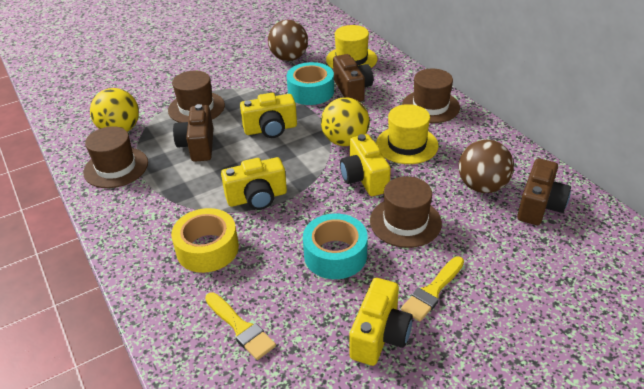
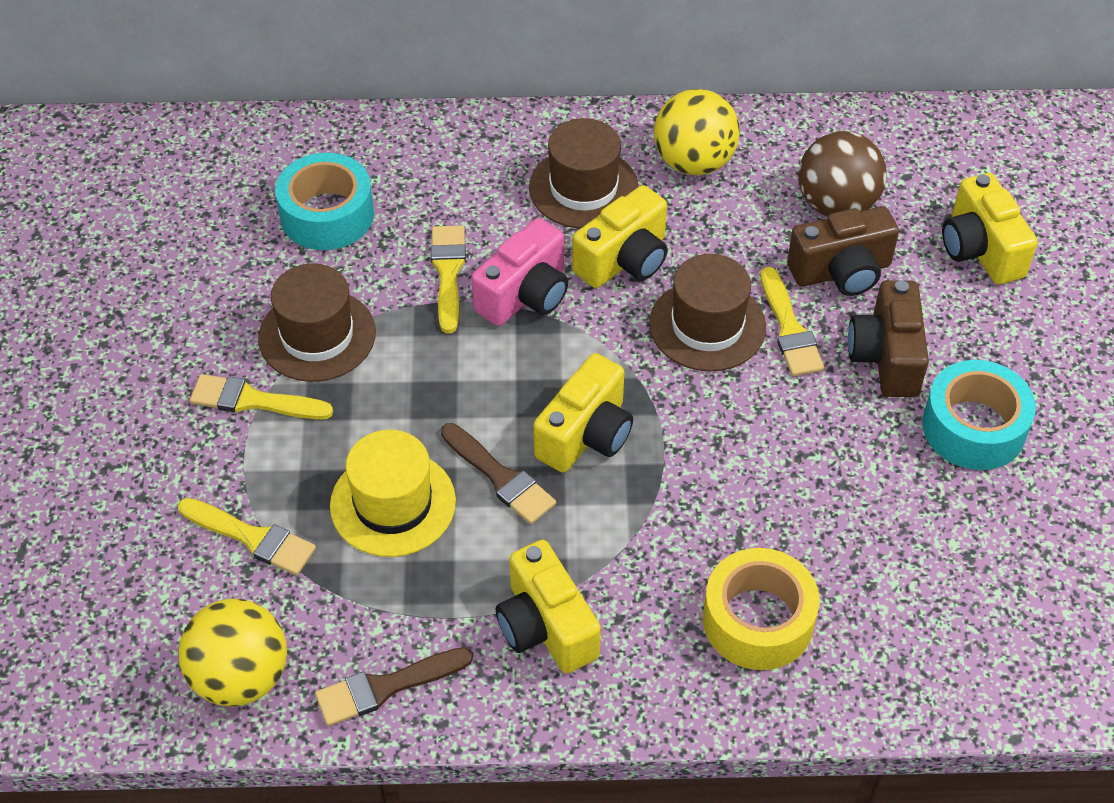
brown ball: [268,20,308,61] [458,140,514,193] = 2 -> [798,131,887,217] = 1
brown brush: none = 0 -> [315,647,473,726] [441,423,556,524] = 2
brown camera: [173,104,213,162] [333,54,373,102] [517,158,571,225] = 3 -> [787,206,899,296] [848,280,929,397] = 2
brown hat: [83,126,148,188] [168,71,225,123] [370,176,442,248] [402,69,460,123] = 4 -> [258,263,376,382] [529,118,639,228] [649,254,766,372] = 3
pink camera: none = 0 -> [471,218,568,326] = 1
yellow brush: [205,292,276,360] [401,256,464,322] = 2 -> [178,498,316,575] [190,374,333,420] [431,225,466,333] [761,267,825,376] = 4
yellow hat: [326,25,377,69] [376,104,439,164] = 2 -> [330,430,456,557] = 1

